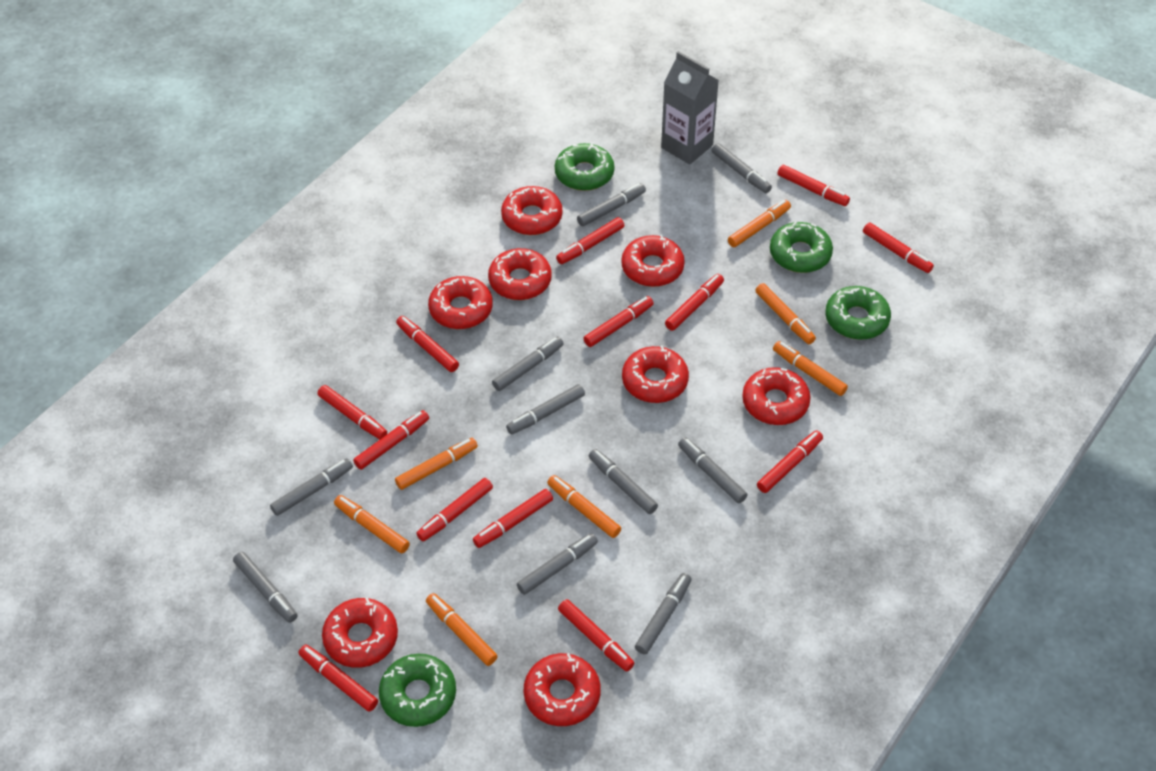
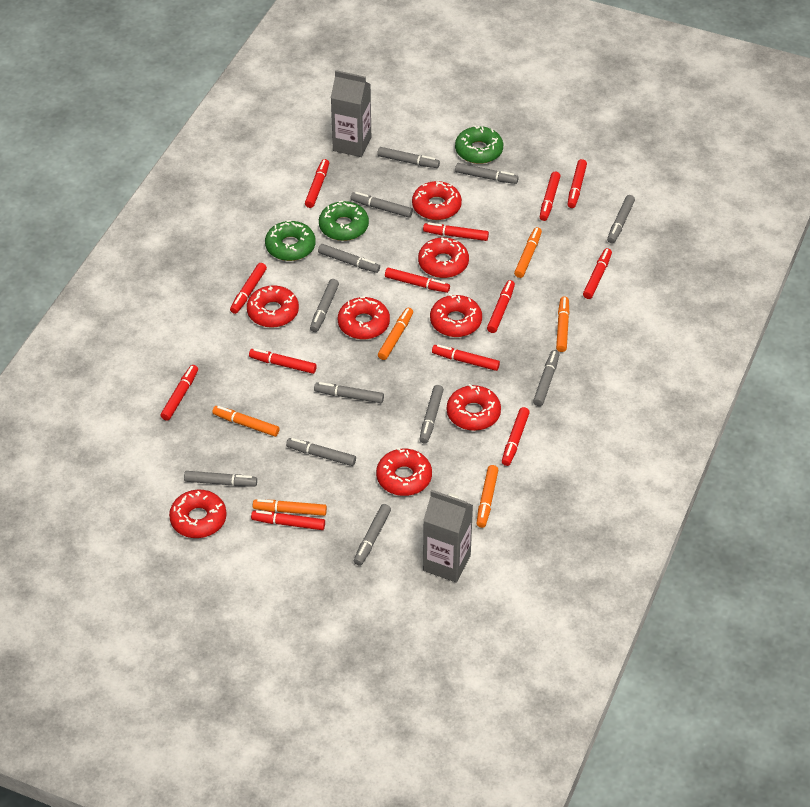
green donut: [379,654,456,727] [555,143,614,191] [770,221,833,273] [825,286,891,340] = 4 -> [265,220,316,261] [319,201,369,241] [455,125,503,164] = 3
grey carton: [661,51,719,165] = 1 -> [331,70,371,157] [423,490,473,583] = 2
grey marker: [233,552,298,623] [270,458,353,516] [492,336,564,391] [506,384,585,435] [517,533,598,595] [577,183,646,226] [589,449,658,514] [635,573,692,654] [678,437,747,503] [711,143,772,193] = 10 -> [184,471,257,486] [286,438,356,466] [310,279,339,332] [314,382,384,403] [318,244,380,273] [350,192,413,218] [354,504,391,566] [377,147,440,168] [419,385,444,444] [455,163,519,184] [533,350,560,406] [607,195,635,243] = 12
orange marker: [334,495,410,553] [395,438,478,490] [426,593,498,666] [547,475,621,538] [728,200,791,247] [755,283,816,344] [773,341,848,396] = 7 -> [212,406,279,437] [253,499,327,516] [378,308,413,360] [476,465,498,528] [514,227,542,278] [556,296,570,352] = 6

